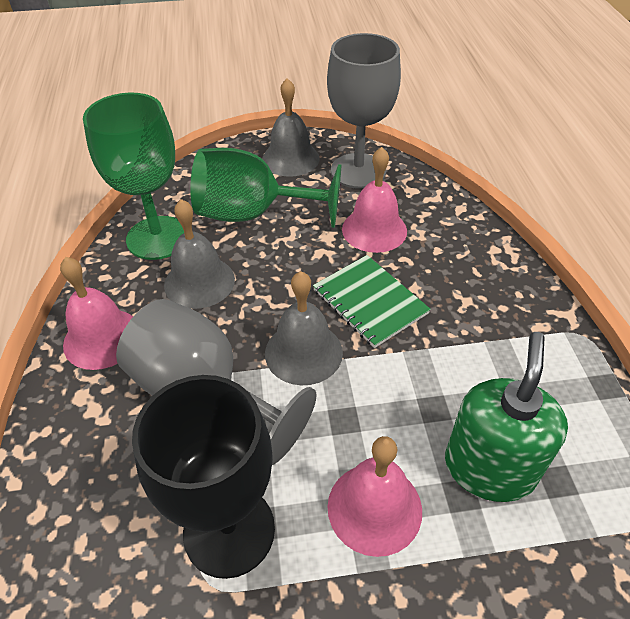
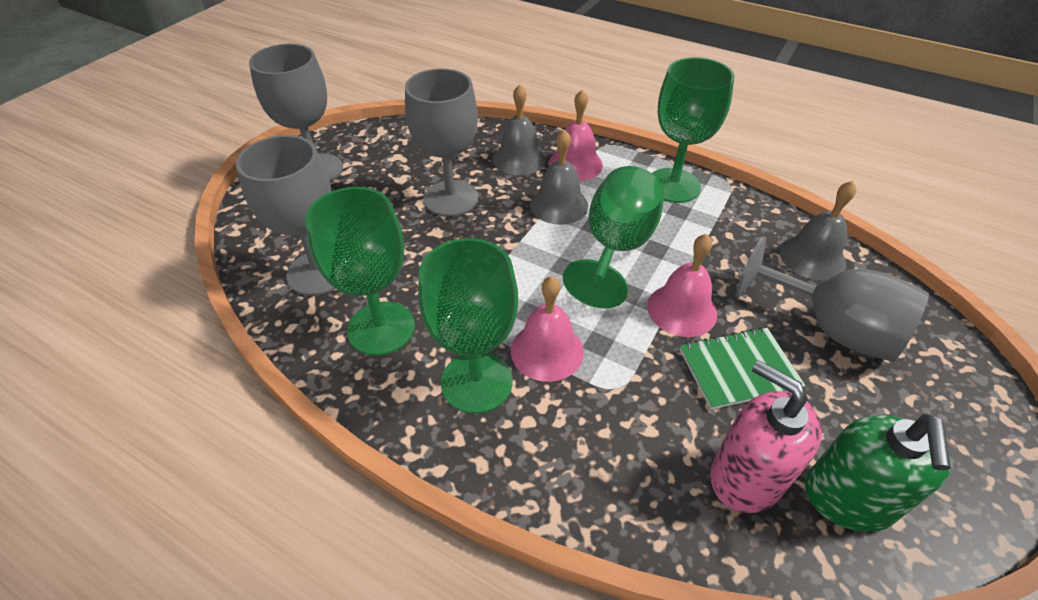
black goblet: [132,375,275,579] = 1 -> none = 0
green goblet: [83,93,184,260] [190,148,341,228] = 2 -> [305,187,415,355] [418,238,518,414] [563,166,664,308] [652,57,734,203] = 4
grey goblet: [116,299,317,465] [327,33,401,189] = 2 -> [236,135,336,296] [249,44,343,182] [405,68,478,217] [735,236,929,362] = 4
pink soap dispenser: none = 0 -> [710,360,822,513] = 1

